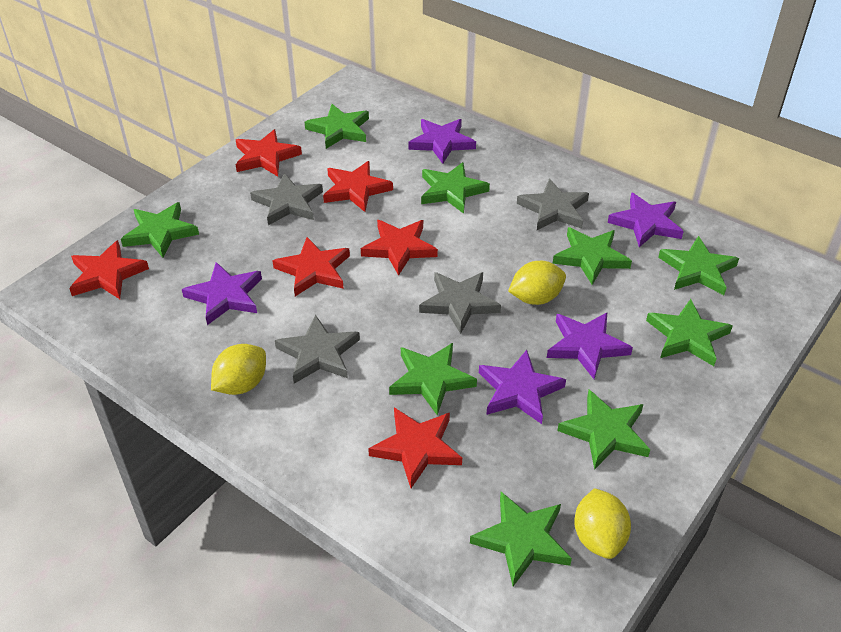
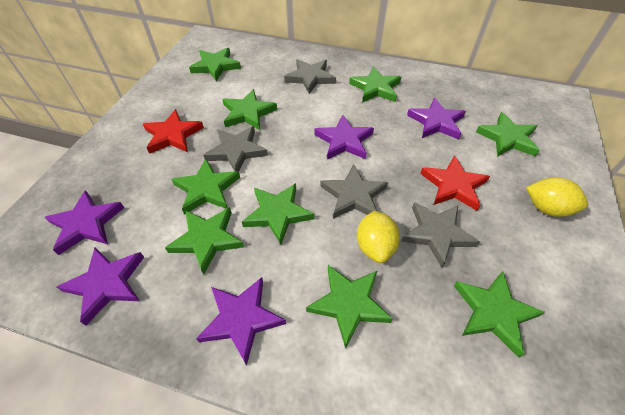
red star: [69,240,149,299] [235,129,302,177] [272,237,350,296] [323,161,393,212] [361,220,438,276] [368,408,462,488] = 6 -> [143,109,204,154] [420,155,490,211] = 2
yellow lemon: [211,344,266,395] [508,261,566,305] [574,488,631,559] = 3 -> [357,211,400,263] [526,177,588,217] = 2

